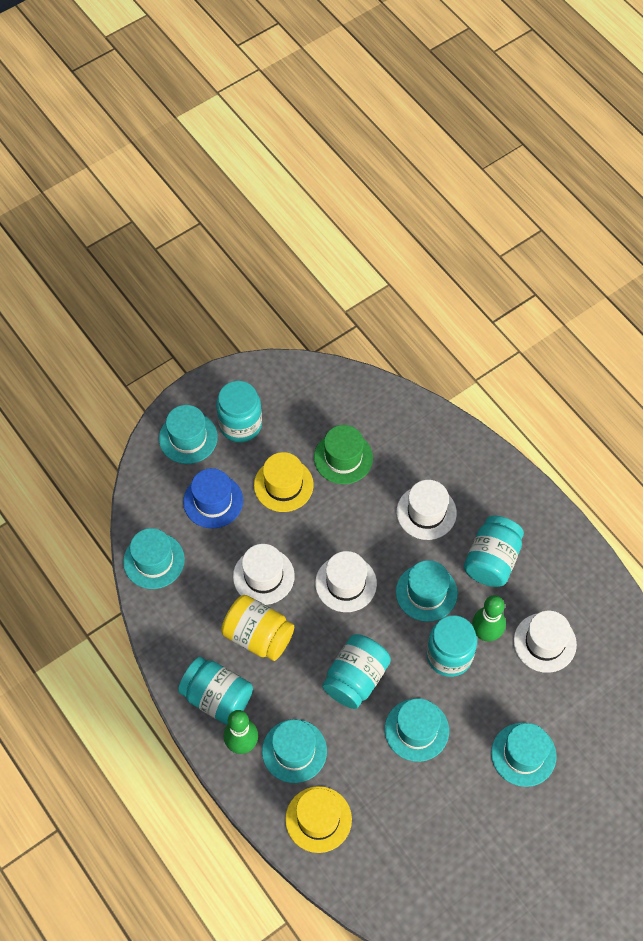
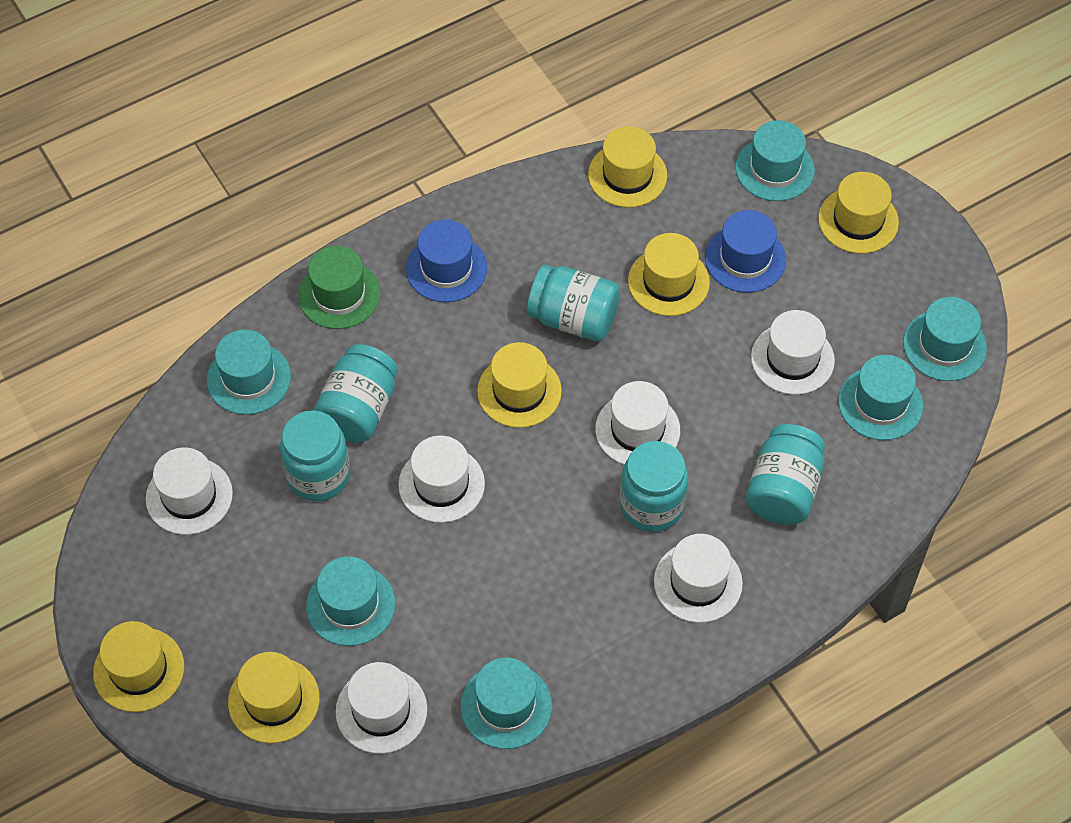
blue hat: [183,468,243,528] = 1 -> [406,219,487,302] [705,210,786,293] = 2
green bowling pin: [224,710,258,754] [472,595,506,641] = 2 -> none = 0
white hat: [233,544,295,605] [315,551,377,612] [397,480,457,540] [514,611,577,673] = 4 -> [146,447,233,535] [335,662,427,754] [398,435,485,523] [595,381,680,465] [654,534,743,623] [751,310,835,395] = 6
yellow hat: [254,452,314,512] [285,786,352,853] = 2 -> [93,621,184,712] [228,652,320,743] [477,342,562,428] [588,126,667,207] [628,233,710,316] [818,172,899,254] = 6
yellow jar: [221,595,294,661] = 1 -> none = 0

